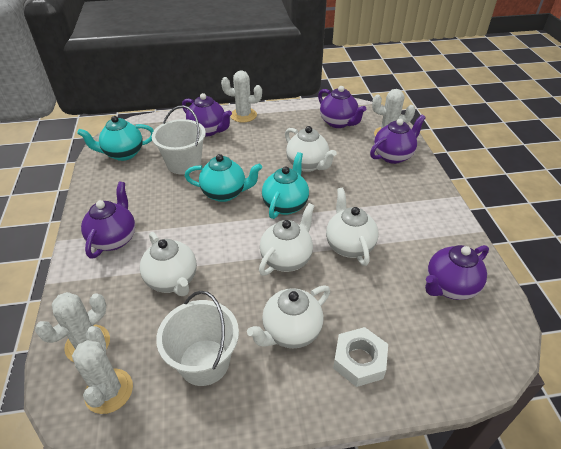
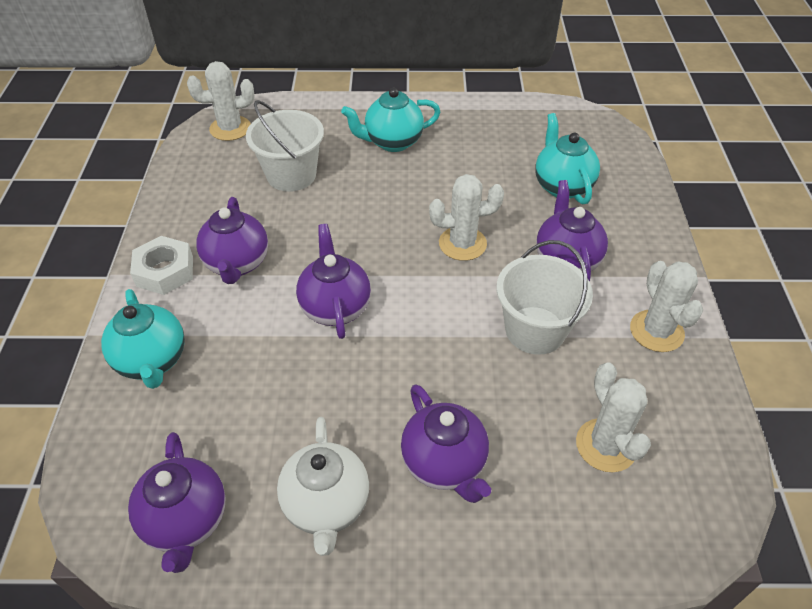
white teapot: [140,232,197,296] [247,285,330,349] [259,203,314,276] [285,126,337,172] [326,188,379,266] = 5 -> [277,417,369,556] = 1

